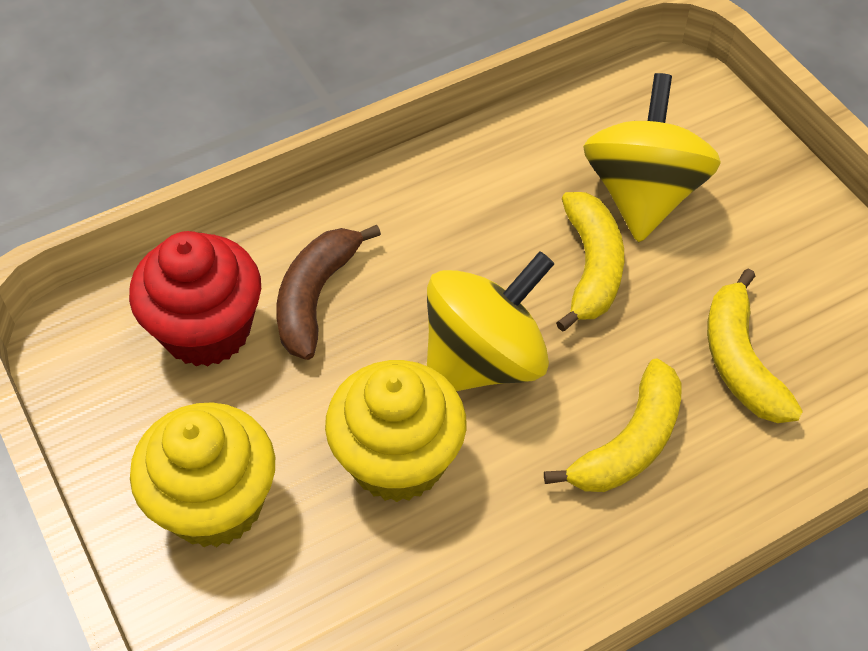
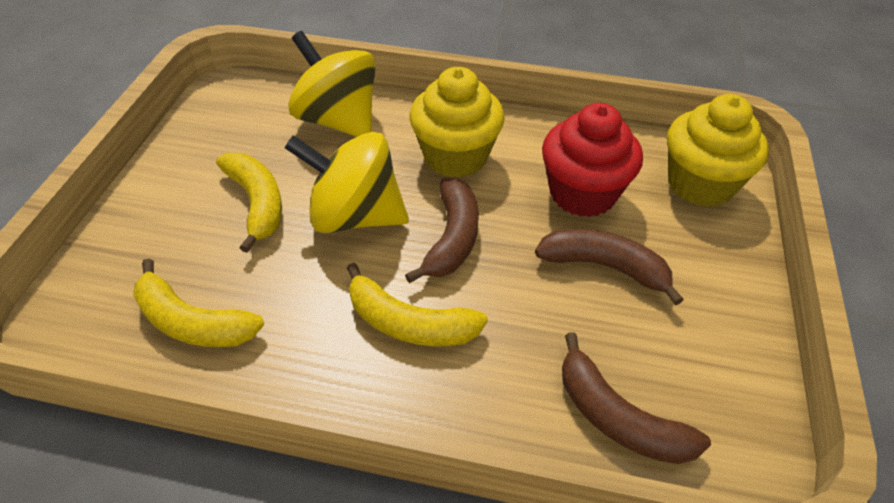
brown banana: [276,225,381,360] = 1 -> [405,178,479,283] [535,229,684,305] [562,332,711,464] = 3

